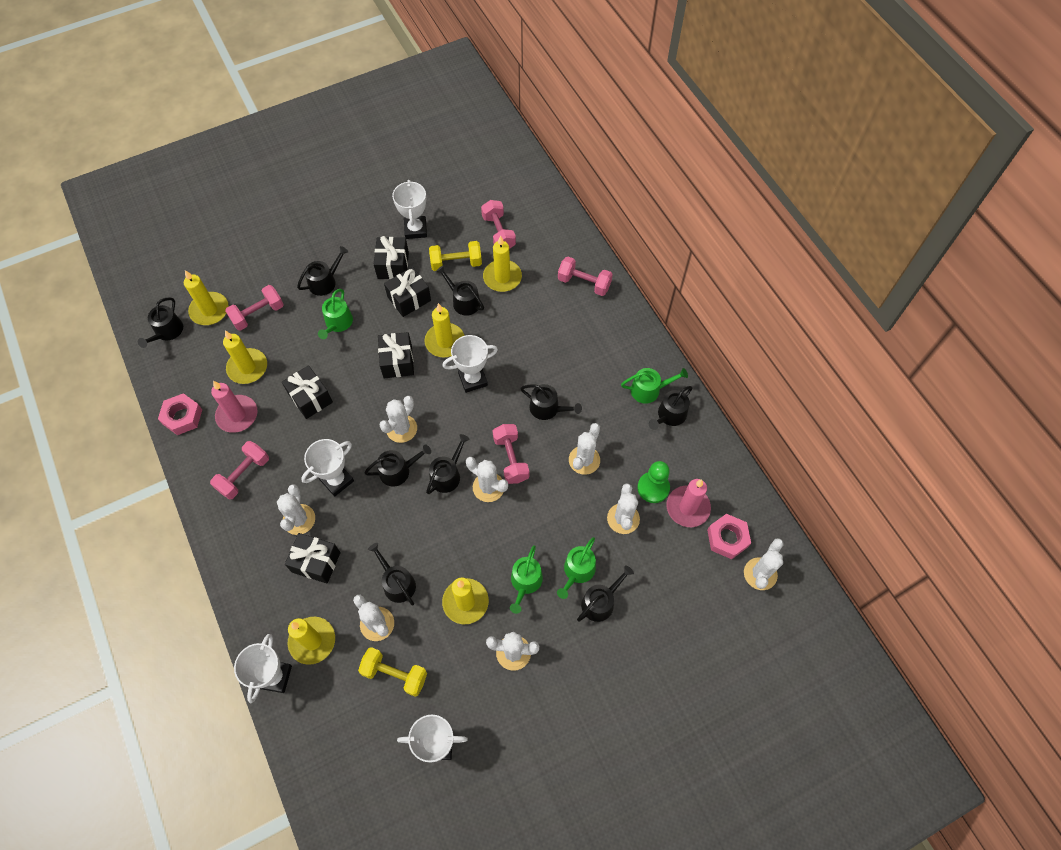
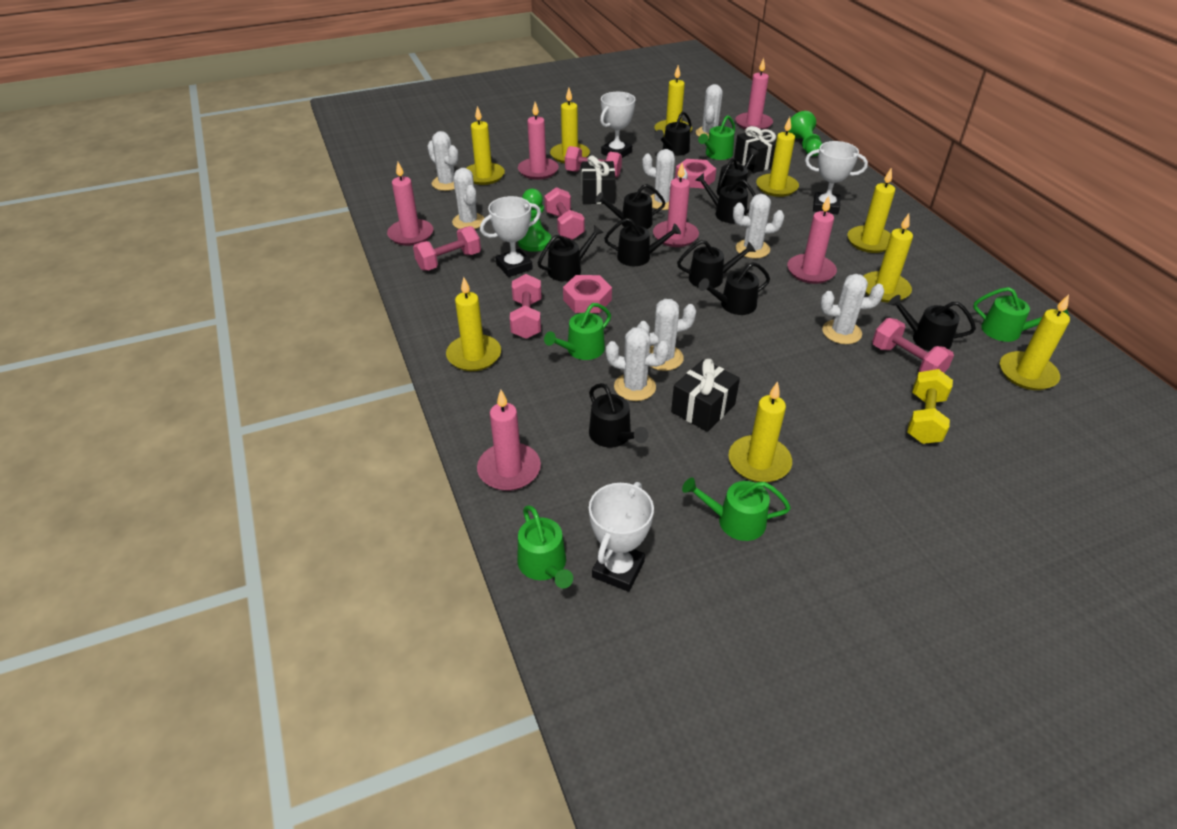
black gift: [282,365,333,419] [285,533,341,584] [374,236,409,279] [378,332,414,378] [384,267,431,317] = 5 -> [582,155,616,204] [671,359,740,432] [734,126,777,173] = 3
black watering can: [138,297,183,348] [297,246,349,296] [364,444,431,486] [368,543,416,606] [426,434,470,494] [436,265,484,316] [520,384,582,420] [577,565,634,622] [649,386,692,430] = 9 -> [538,225,603,281] [589,383,648,448] [595,184,665,229] [604,218,681,266] [654,111,692,156] [677,240,756,288] [695,173,756,223] [698,262,770,315] [717,148,759,196] [889,295,976,351] = 10
green pawn: [637,461,670,503] = 1 -> [518,189,551,252] [788,111,822,157] = 2
green watering can: [318,289,353,339] [510,545,543,614] [557,537,596,599] [621,368,688,404] = 4 -> [518,505,573,589] [544,303,611,360] [682,478,791,541] [698,115,735,160] [973,287,1069,342] = 5
pink candle: [211,381,258,433] [667,479,711,527] = 2 -> [387,162,433,246] [477,390,541,491] [518,102,559,180] [653,163,699,247] [735,58,773,130] [787,196,837,284] = 6
white trophy: [234,634,292,703] [301,439,354,497] [392,180,427,239] [397,714,468,763] [442,335,498,393] = 5 -> [480,196,541,277] [589,482,654,592] [600,92,636,158] [805,141,868,214] = 4
yellow candle: [184,270,229,325] [223,331,267,384] [288,617,335,665] [424,303,465,357] [442,577,489,624] [483,235,522,292] = 6 -> [446,277,501,371] [466,106,505,185] [550,88,590,163] [654,65,692,137] [729,381,792,483] [756,117,799,197] [847,167,895,253] [863,214,913,303] [1000,295,1070,390] = 9
yellow dumbbell: [358,647,427,697] [429,241,482,271] = 2 -> [907,369,953,444] = 1

